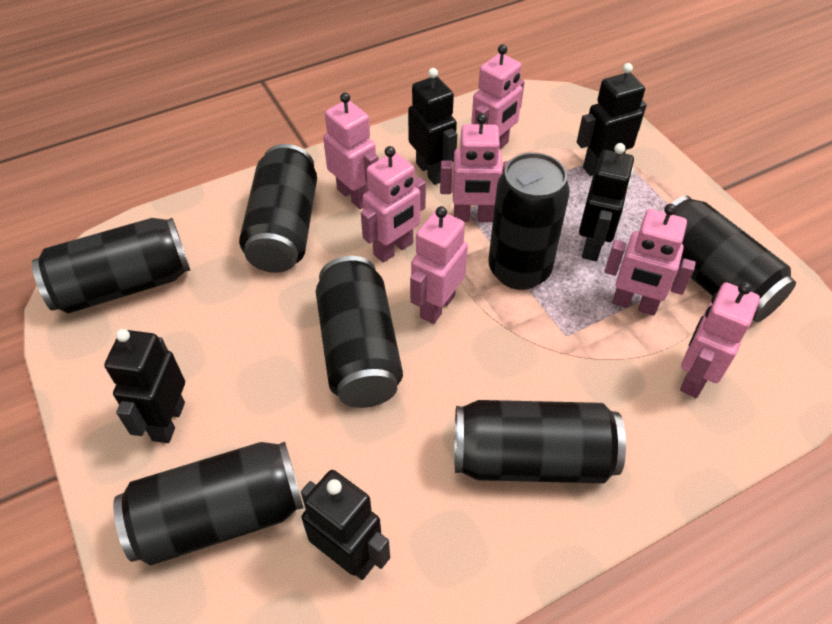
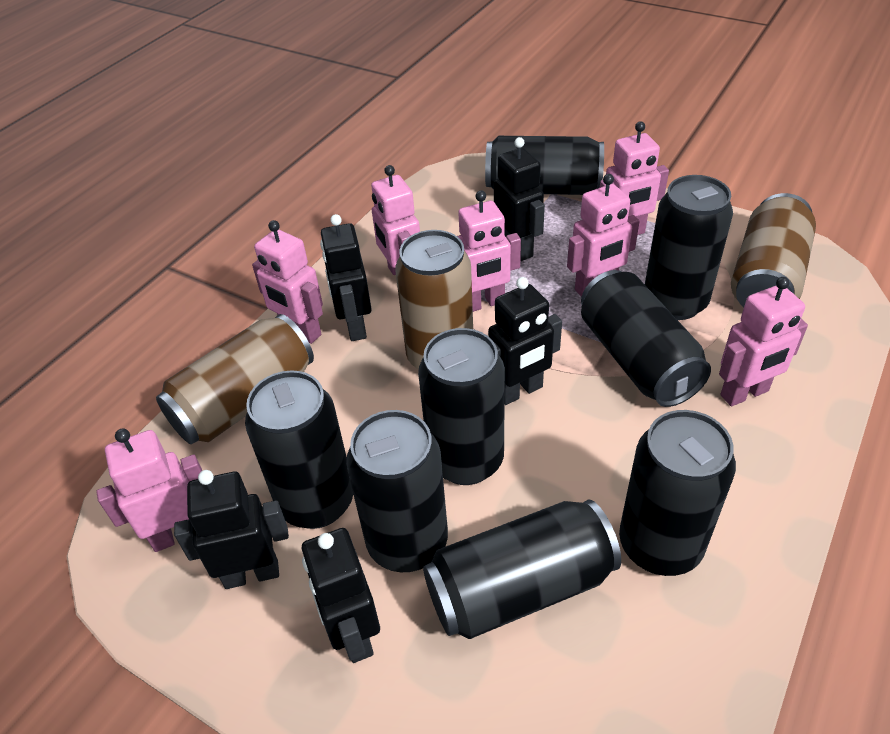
black can: [32,218,191,314] [113,442,303,565] [239,144,317,273] [316,256,403,408] [454,400,626,483] [489,152,570,290] [663,195,796,322] = 7 -> [245,370,353,529] [346,410,448,572] [418,328,505,485] [423,499,621,639] [485,136,604,195] [581,270,711,407] [619,410,736,576] [645,175,733,320] = 8
brown can: none = 0 -> [156,314,314,444] [395,230,473,370] [731,193,816,308] = 3

